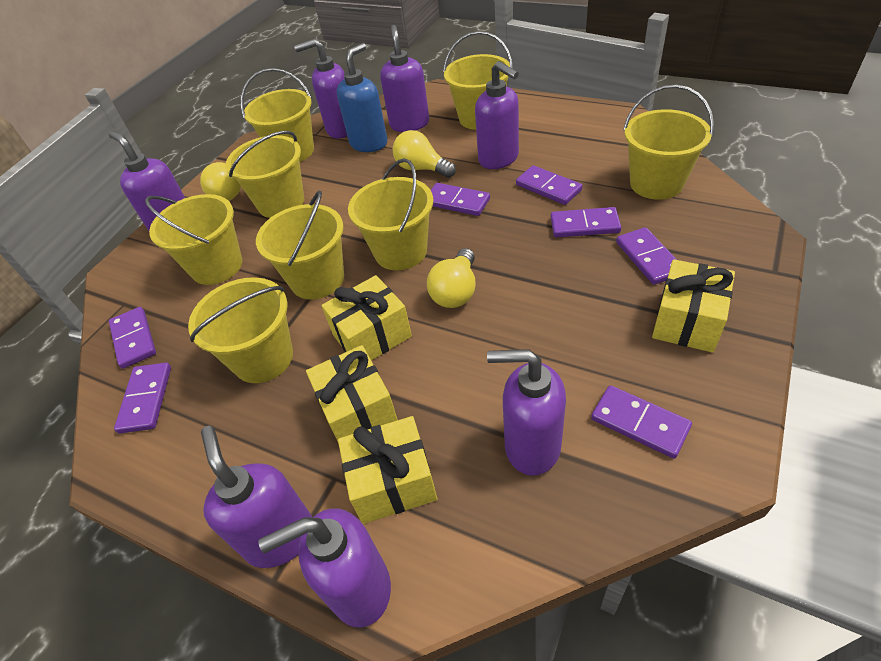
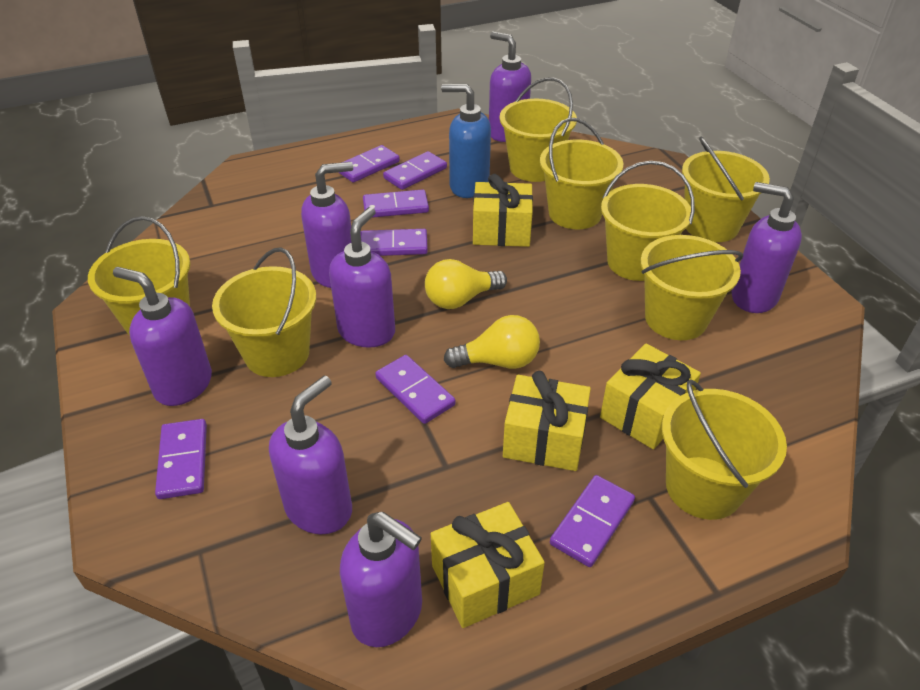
yellow light bulb: [200,162,241,201] [393,130,456,178] [427,248,476,308] = 3 -> [425,259,507,309] [444,315,540,369] = 2

